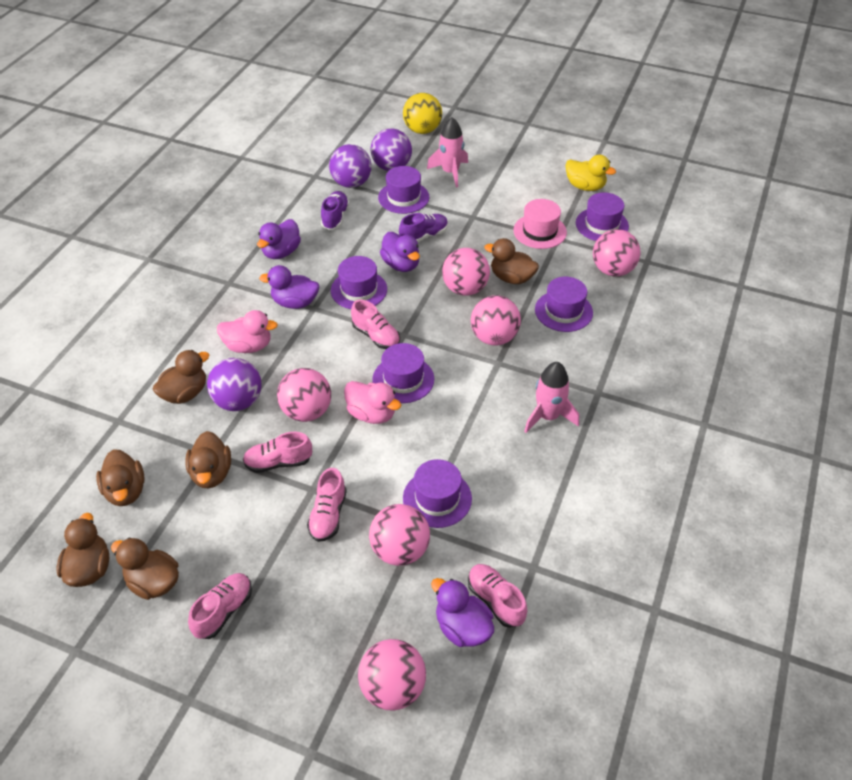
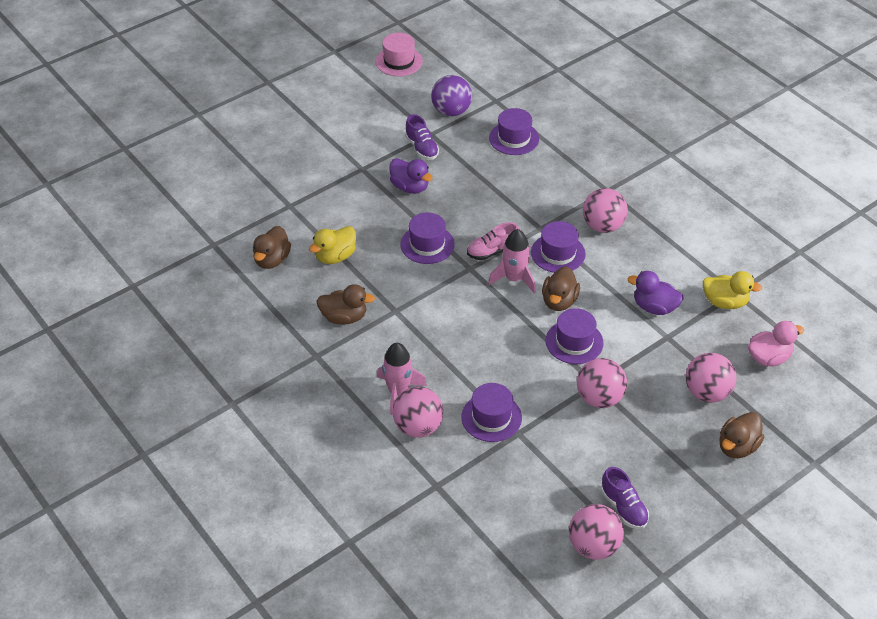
brown duck: [57,513,109,587] [96,449,145,506] [111,538,179,600] [153,350,210,404] [185,431,231,488] [484,238,539,284] = 6 -> [253,226,291,269] [317,284,375,324] [542,266,580,311] [719,412,764,458] = 4
pink ball: [277,368,331,422] [358,639,426,711] [369,504,430,566] [442,248,490,296] [471,295,521,346] [593,229,641,276] = 6 -> [393,386,444,438] [569,504,624,560] [577,358,627,408] [583,188,628,233] [686,353,736,403] = 5
pink duck: [217,310,278,353] [344,381,401,424] = 2 -> [748,321,804,367] = 1
pink shoe: [188,573,252,639] [243,432,312,473] [307,468,347,542] [351,300,400,349] [468,564,527,628] = 5 -> [467,222,520,260] = 1
purple ball: [207,358,262,411] [329,144,372,188] [371,128,412,171] = 3 -> [431,75,472,116] = 1
purple duck: [257,219,301,259] [259,265,319,309] [380,232,420,272] [431,578,494,647] = 4 -> [389,158,432,194] [628,271,684,315] = 2
purple hat: [331,256,387,309] [372,343,434,403] [378,166,429,214] [403,459,472,528] [535,277,593,332] [576,192,629,241] = 6 -> [400,212,455,264] [461,383,522,442] [489,108,539,155] [531,221,586,273] [546,308,604,364] = 5
yellow ball: [403,93,442,134] = 1 -> none = 0
yellow duck: [566,155,616,191] = 1 -> [309,226,356,264] [703,271,762,309] = 2

